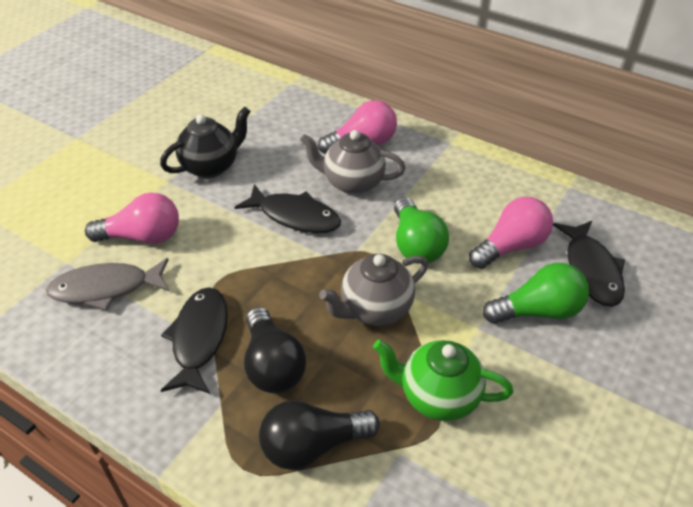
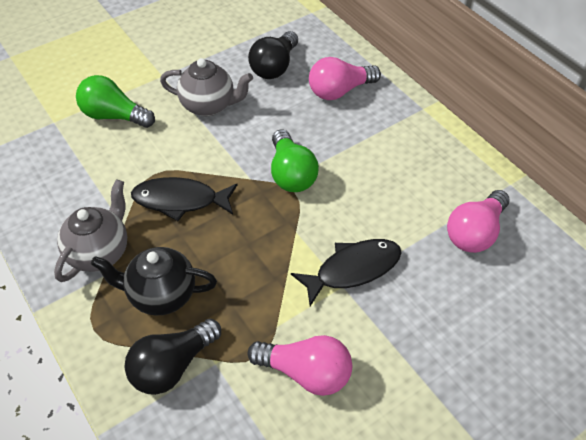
black fish: [161,287,228,394] [235,184,341,233] [553,221,625,307] = 3 -> [131,177,238,221] [291,239,402,306] = 2
green teapot: [373,340,513,421] = 1 -> none = 0
grey fish: [46,258,169,310] = 1 -> none = 0

